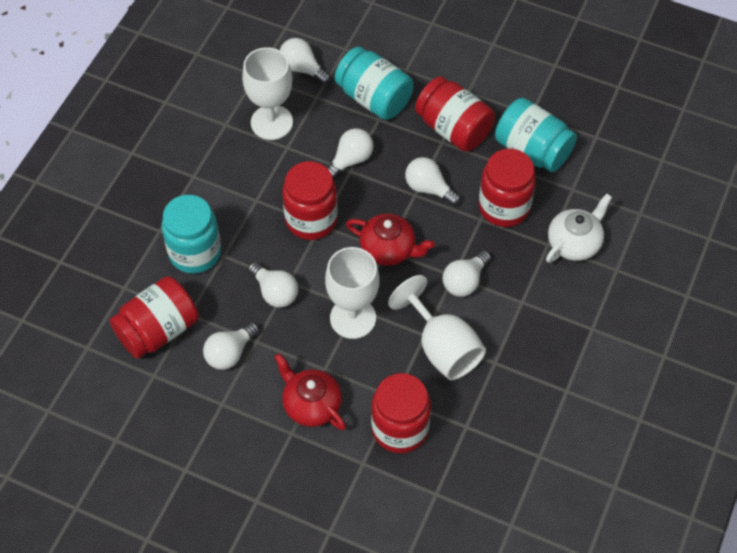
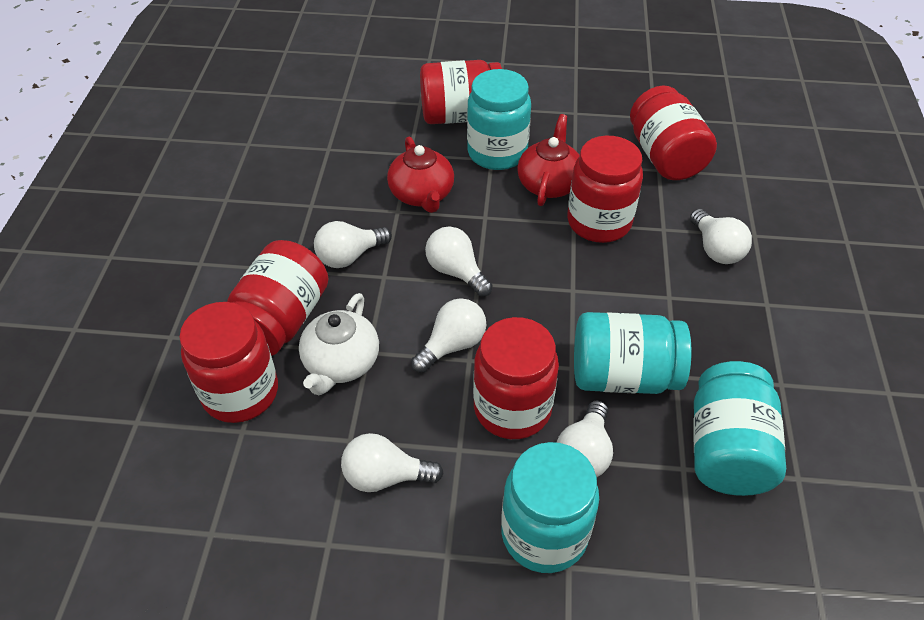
red jar: [109,276,199,359] [282,161,338,240] [371,373,431,453] [415,76,495,152] [479,149,536,227] = 5 -> [179,302,278,423] [227,240,329,356] [420,60,502,124] [473,317,559,439] [567,136,643,243] [630,86,717,180] = 6
turquoise jar: [162,195,221,274] [335,47,414,120] [495,98,577,172] = 3 -> [467,69,531,170] [501,442,599,573] [574,312,691,394] [693,361,786,496] = 4
white goblet: [242,47,293,140] [325,247,380,339] [388,275,486,380] = 3 -> none = 0

